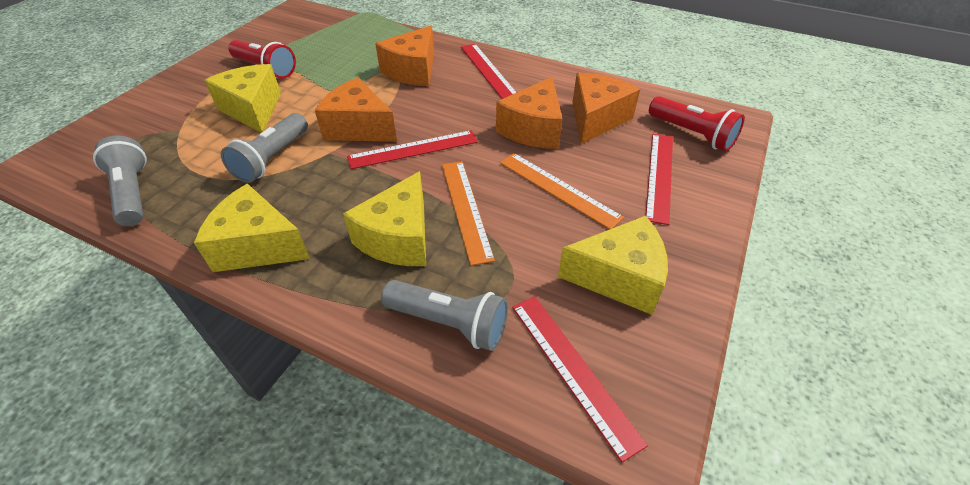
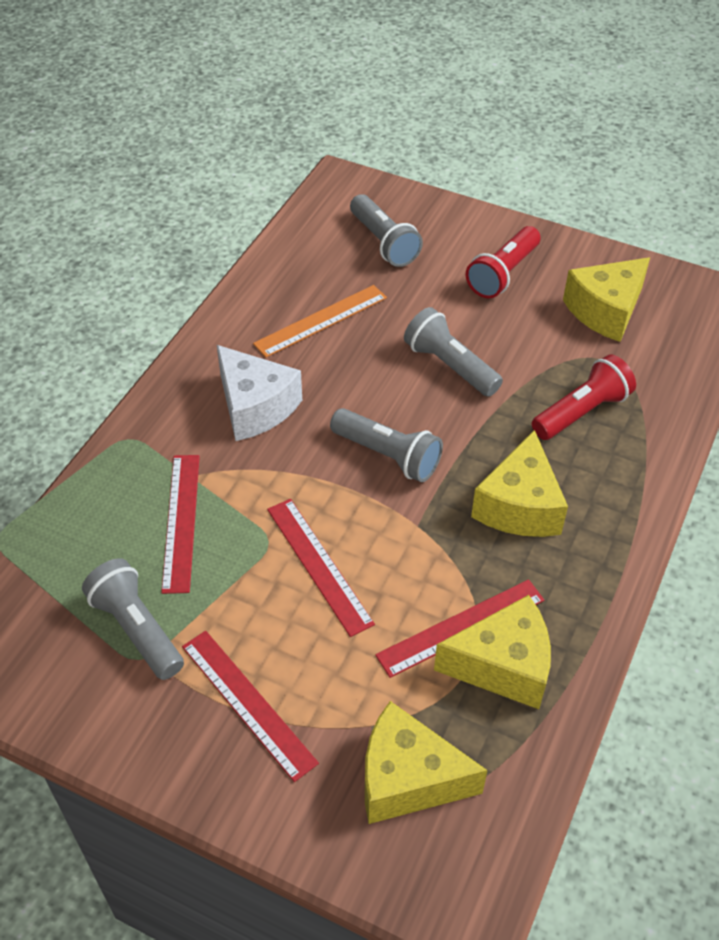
grey flashlight: [93,136,147,226] [221,113,308,183] [381,280,508,351] = 3 -> [82,558,184,680] [330,408,443,482] [350,194,423,267] [404,307,503,397] = 4
orange cheese: [315,77,397,142] [375,26,434,86] [496,77,562,149] [572,73,640,144] = 4 -> none = 0
orange ruler: [442,161,495,266] [500,153,624,229] = 2 -> [253,285,387,357] = 1
white cheese: none = 0 -> [217,345,302,441] = 1

